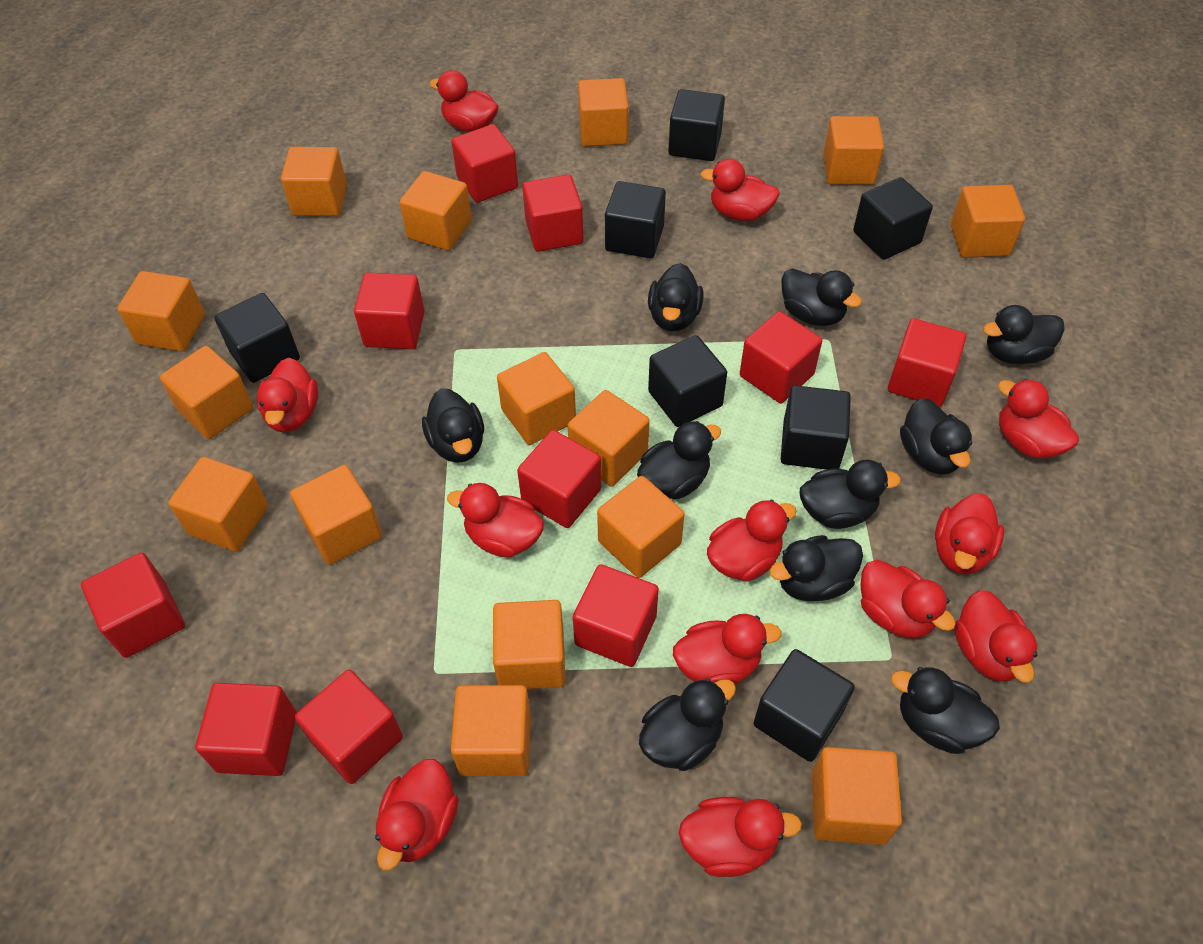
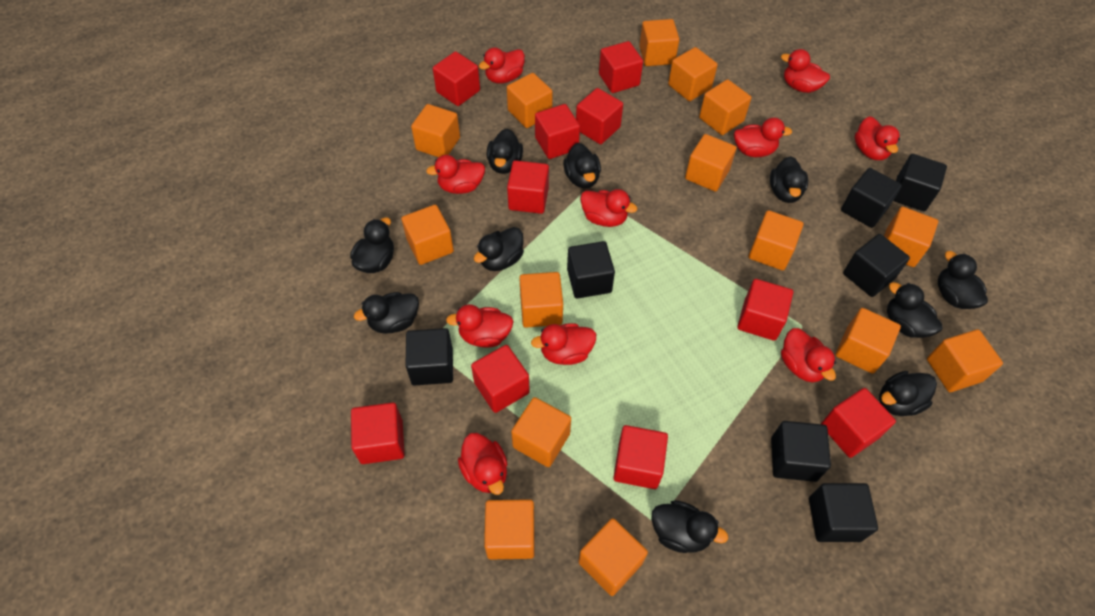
red duck: [257,358,318,433] [375,759,459,870] [430,70,499,132] [447,483,544,558] [673,614,781,685] [679,797,802,877] [700,159,780,221] [707,500,796,582] [860,560,956,639] [935,493,1004,574] [954,590,1038,683] [998,379,1079,458] = 12 -> [426,155,485,194] [446,304,514,348] [458,433,507,495] [479,47,525,83] [531,323,596,365] [580,189,637,227] [734,118,792,157] [781,49,830,93] [781,328,836,383] [854,116,900,160] = 10

